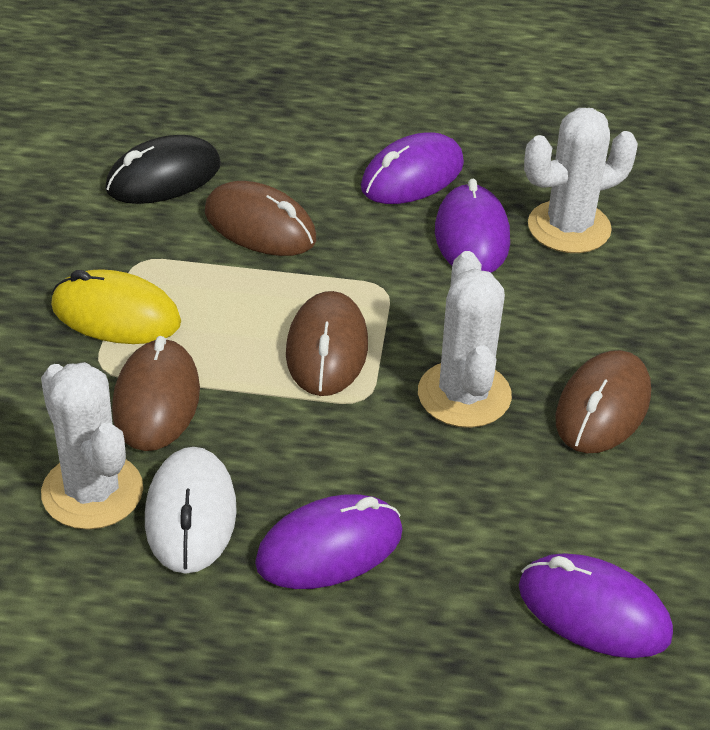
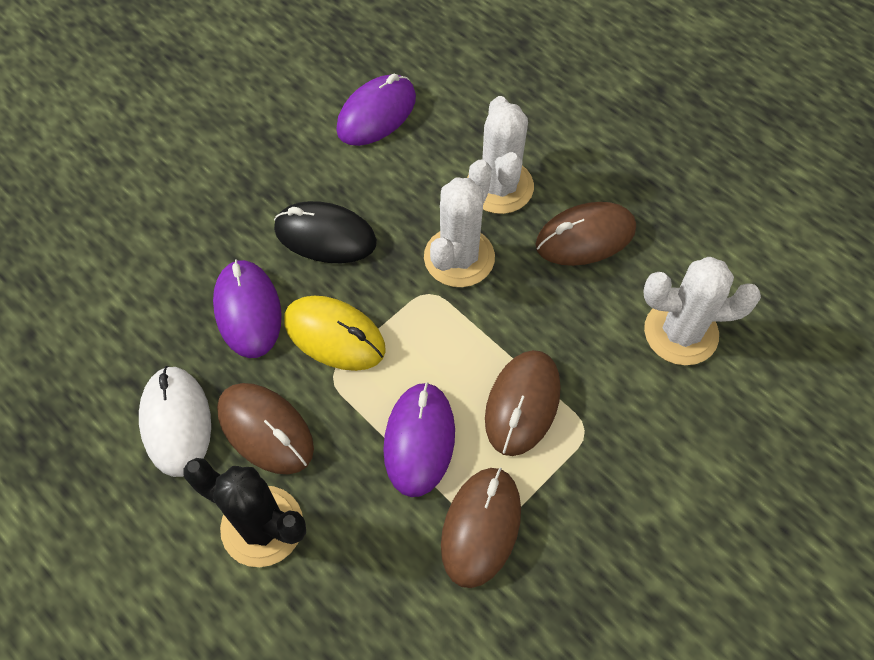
black cactus: none = 0 -> [183,458,306,567] = 1
purple mouse: [255,495,403,589] [361,132,464,204] [435,179,510,273] [519,553,673,658] = 4 -> [213,259,282,358] [336,74,416,146] [383,382,455,497] = 3

